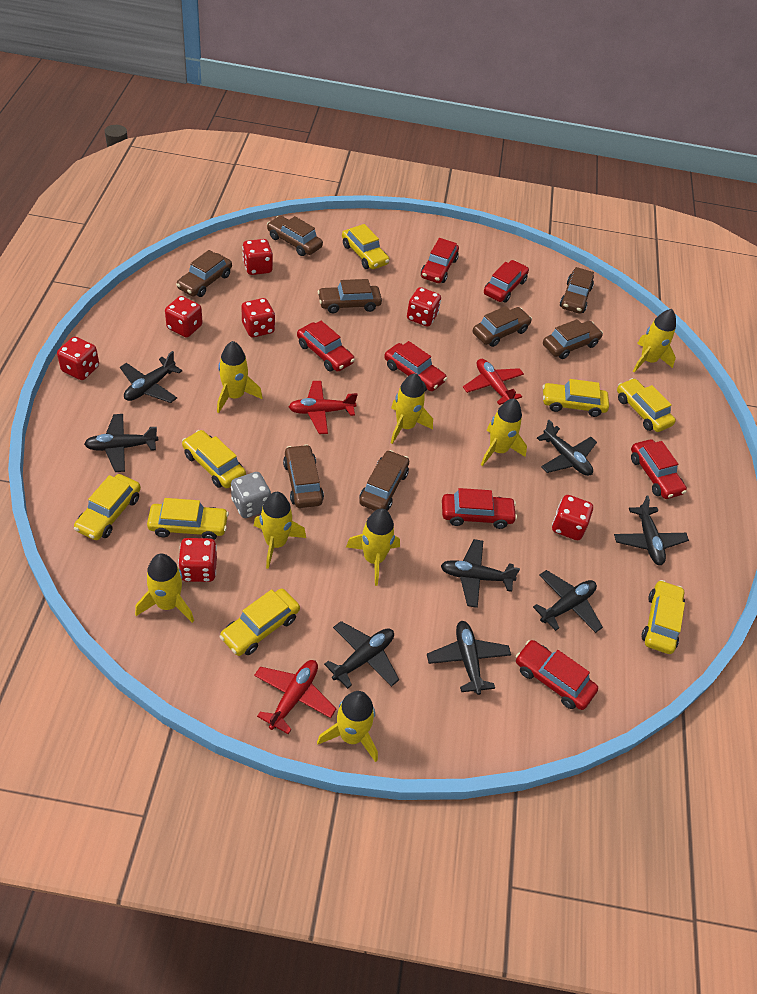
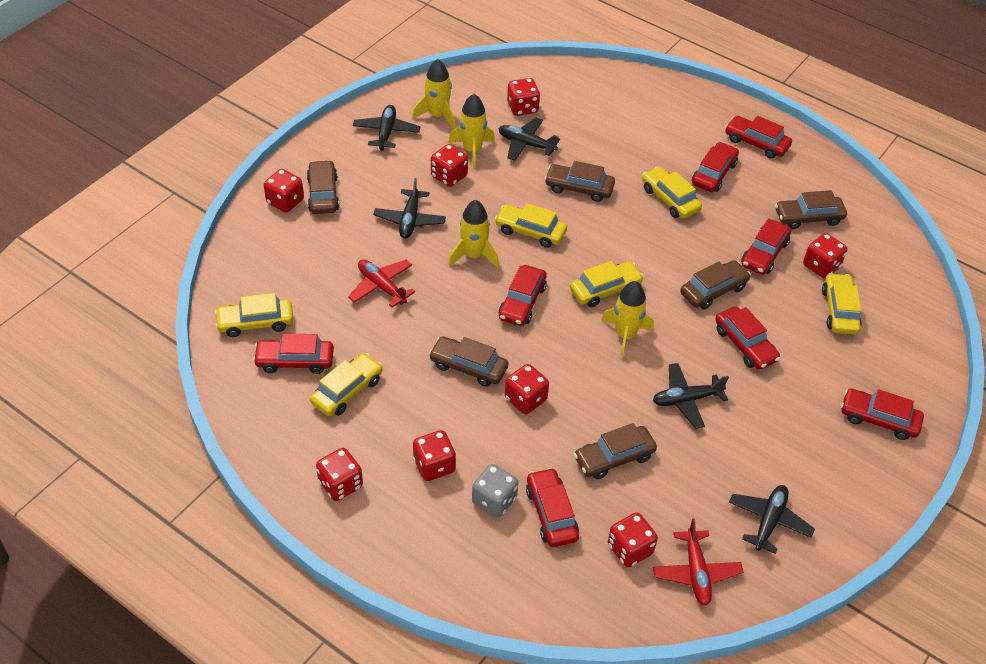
black plane: [84,414,158,472] [120,351,182,403] [324,621,399,689] [427,621,511,695] [441,539,520,608] [533,570,603,633] [537,420,597,476] [614,496,689,565] = 8 -> [353,105,421,151] [373,178,446,239] [498,117,560,161] [653,363,729,429] [729,485,815,554] = 5
brown car: [176,250,232,297] [267,216,323,256] [283,444,324,508] [318,279,382,313] [359,450,409,511] [473,306,532,347] [543,319,603,359] [560,267,594,314] = 8 -> [307,160,339,214] [429,336,508,387] [545,161,615,202] [574,423,657,479] [680,260,751,309] [775,190,847,229] = 6
red car: [297,321,355,372] [384,341,447,391] [421,238,459,283] [442,488,517,529] [484,260,529,303] [516,640,598,710] [631,440,687,499] = 7 -> [253,334,334,374] [499,265,547,326] [526,467,579,547] [692,142,739,192] [715,307,780,370] [725,116,792,159] [741,218,791,275] [841,388,924,440] = 8
red dice: [57,337,99,380] [165,296,203,338] [178,538,217,582] [241,298,275,337] [242,239,273,275] [407,287,441,327] [552,495,593,540] = 7 -> [264,169,304,213] [316,448,363,501] [413,430,456,481] [431,144,468,187] [505,364,549,414] [507,78,540,116] [608,512,658,567] [803,233,847,278] = 8
red plane: [254,660,336,734] [289,381,358,434] [463,359,524,405] = 3 -> [348,260,415,307] [653,519,743,606] = 2
yellow car: [74,474,141,540] [147,498,229,540] [182,430,246,488] [219,589,300,656] [342,224,389,269] [543,379,609,417] [617,378,676,432] [642,580,685,654] = 8 -> [215,293,293,337] [310,353,383,416] [495,203,567,248] [570,261,644,307] [642,166,702,219] [822,273,862,335] = 6
yellow rocket: [135,554,194,623] [217,341,262,413] [254,492,306,569] [317,691,378,762] [346,509,400,586] [391,373,433,444] [481,398,527,466] [633,309,676,372] = 8 -> [412,59,455,129] [448,94,495,169] [448,200,499,267] [601,281,654,359] = 4

